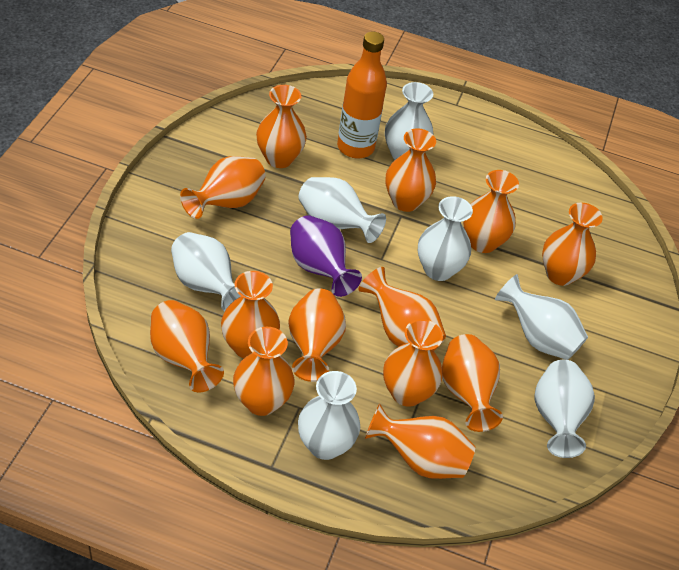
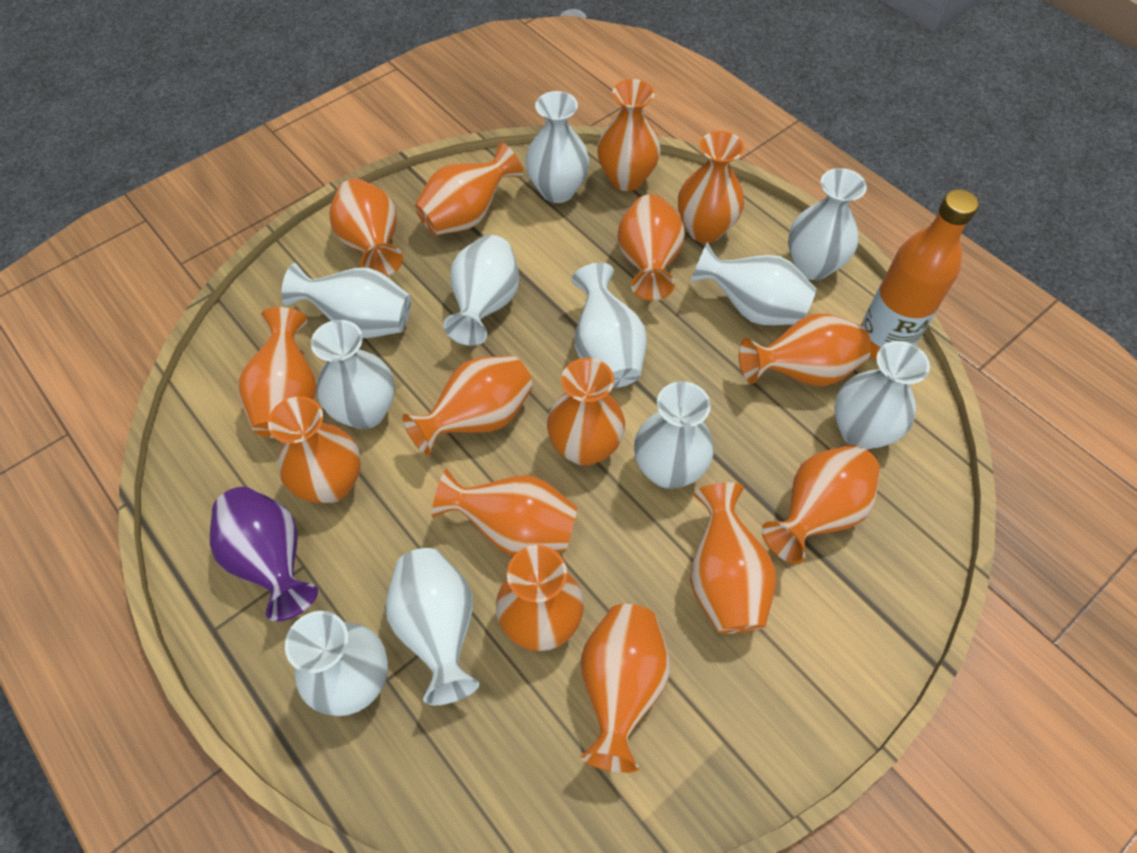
orange vase: [150,300,224,393] [180,156,266,219] [221,271,280,358] [233,327,294,416] [256,85,307,168] [288,289,346,382] [358,267,446,351] [365,403,476,479] [383,319,443,407] [386,128,436,212] [442,334,503,432] [463,170,519,253] [542,203,603,286] = 13 -> [238,307,317,438] [268,396,361,503] [329,179,403,276] [402,355,533,456] [414,142,524,236] [432,469,578,556] [496,545,584,651] [547,358,625,466] [581,604,670,773] [597,79,661,191] [617,194,685,301] [678,131,744,243] [690,482,776,634] [739,314,871,387] [761,445,880,564] = 15
white vase: [171,232,241,312] [298,371,360,460] [299,177,386,243] [385,82,433,160] [418,196,473,281] [495,274,588,360] [534,360,595,458] = 7 -> [281,263,411,338] [285,611,388,716] [311,320,395,429] [386,548,479,705] [443,235,519,346] [525,91,589,203] [572,263,647,388] [634,381,714,489] [690,242,816,325] [788,168,867,280] [834,341,930,450] = 11

